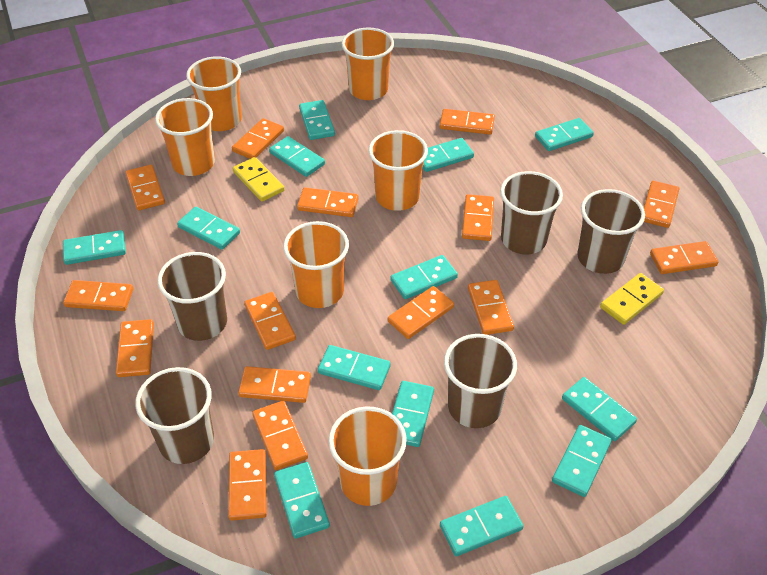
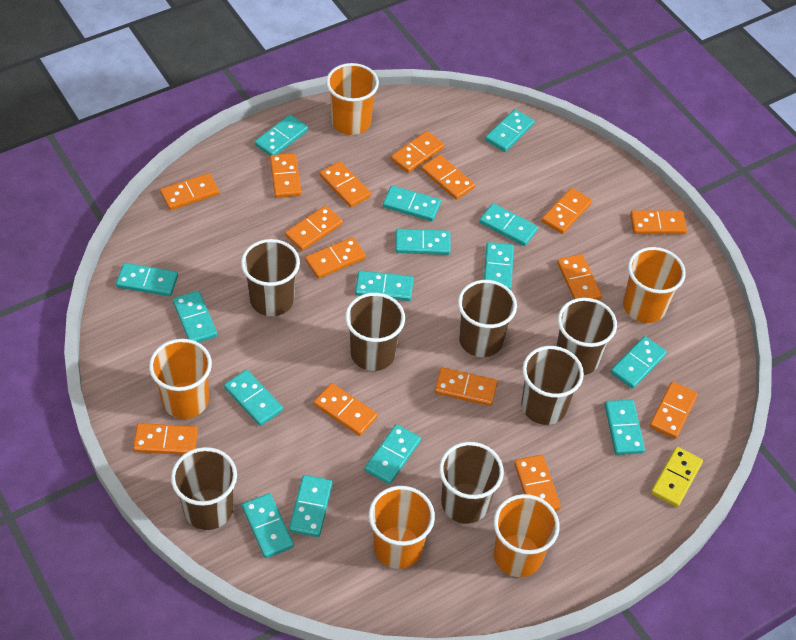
brown cup: [135,367,214,464] [158,252,227,341] [444,334,517,428] [500,171,563,254] [577,189,645,274] = 5 -> [171,447,237,530] [241,239,300,316] [345,293,405,371] [439,442,504,524] [458,280,517,357] [521,346,584,425] [557,298,617,375] = 7
orange cup: [155,98,215,176] [186,56,242,131] [283,221,349,308] [328,406,407,506] [342,27,394,100] [368,130,428,211] = 6 -> [149,339,212,419] [326,63,379,135] [369,486,435,569] [494,494,560,577] [623,247,686,323] = 5
turquoise domino: [63,230,126,265] [177,207,240,250] [269,136,325,177] [274,462,330,539] [299,100,335,140] [318,345,391,390] [390,255,458,299] [392,381,434,447] [423,138,474,172] [440,496,523,556] [535,118,594,151] [552,425,612,497] [562,377,637,441] = 13 -> [116,263,178,296] [173,291,217,342] [224,370,283,426] [242,493,294,558] [255,115,308,156] [289,475,333,537] [355,271,414,301] [365,424,421,484] [383,185,441,221] [395,229,451,255] [479,203,538,246] [484,242,514,290] [485,109,535,152] [605,400,645,455] [611,336,667,389] = 15
yellow domino: [233,157,285,202] [600,273,664,325] = 2 -> [651,447,703,507] = 1

